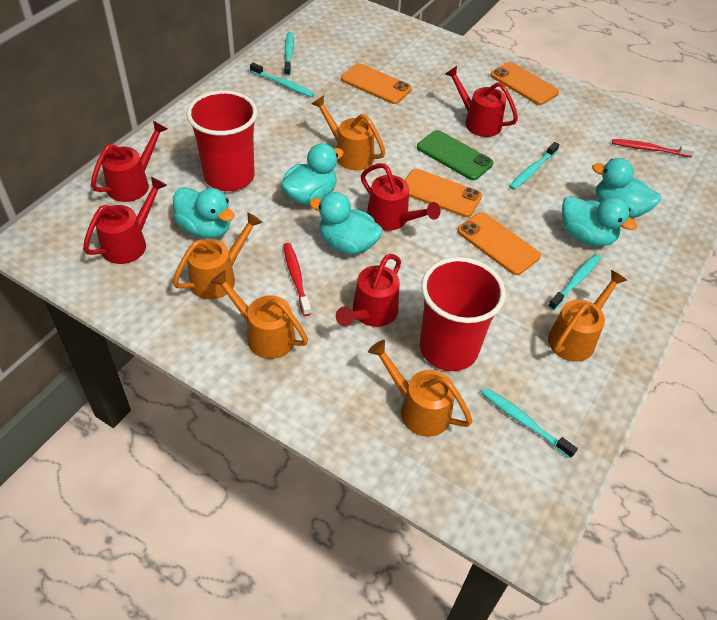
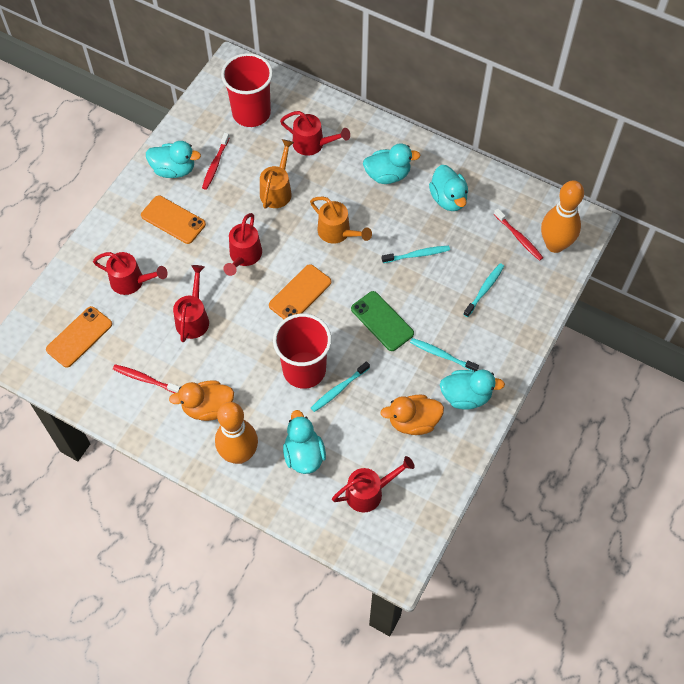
orange bowling pin: none = 0 -> [215,402,258,464] [541,180,584,253] = 2
orange duck: none = 0 -> [169,380,234,421] [380,395,444,435] = 2
orange phone: [341,63,412,104] [405,169,482,217] [457,212,541,275] [490,62,559,105] = 4 -> [46,306,112,368] [141,195,206,244] [269,264,331,319] = 3
orange watering can: [173,212,263,299] [210,270,308,359] [312,95,385,170] [368,340,473,437] [548,270,627,362] = 5 -> [260,139,294,209] [310,197,372,244] = 2
red toothbrush: [283,243,311,316] [612,139,695,157] = 2 -> [113,364,180,393] [202,133,230,190] [494,208,543,261] = 3
turquoise toothbrush: [250,63,315,97] [284,32,294,76] [481,388,578,459] [509,142,560,190] [548,254,601,311] = 5 -> [311,361,370,412] [382,246,450,263] [410,338,479,372] [463,263,504,317] = 4

